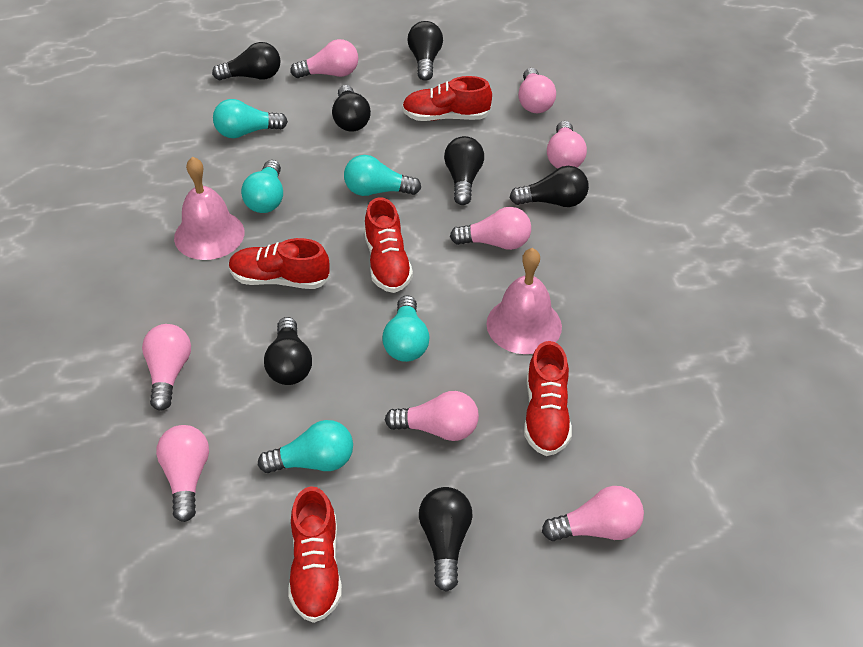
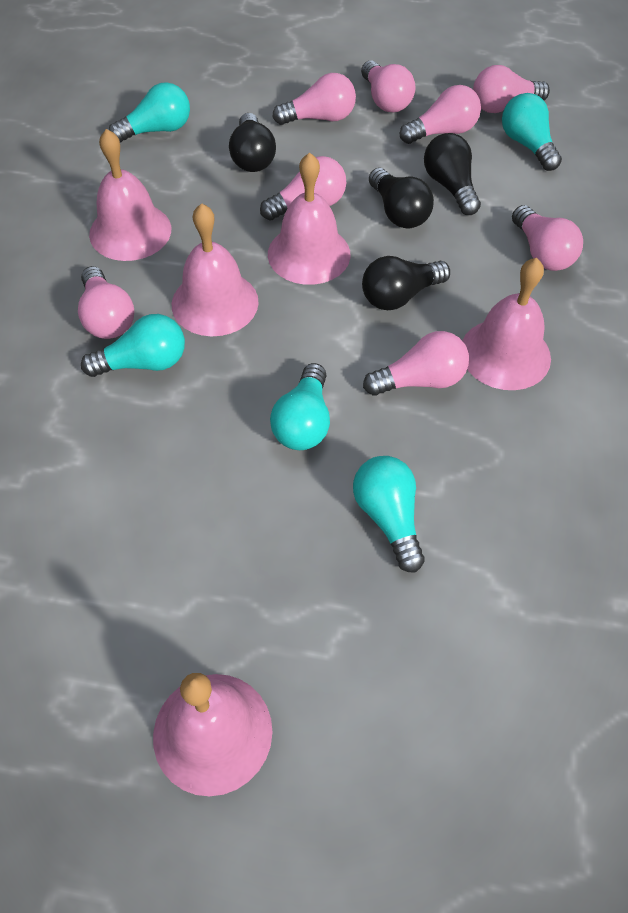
black light bulb: [212,42,281,80] [264,317,312,385] [332,85,371,132] [407,21,443,81] [419,487,473,592] [444,136,484,205] [510,166,589,207] = 7 -> [229,113,276,172] [362,256,450,310] [369,168,434,228] [424,133,481,215] = 4
pink bell: [174,157,245,260] [486,248,562,354] = 2 -> [89,129,171,261] [153,673,273,796] [172,203,259,336] [268,152,350,285] [462,258,551,390] = 5
red shoe: [229,238,331,289] [288,486,342,623] [364,198,413,293] [402,76,492,121] [524,341,572,456] = 5 -> none = 0

